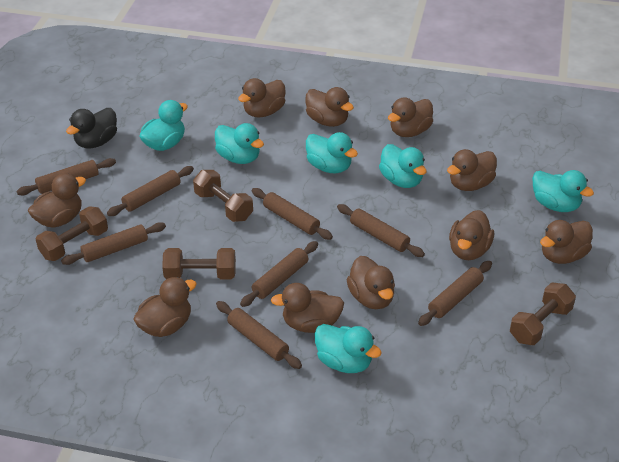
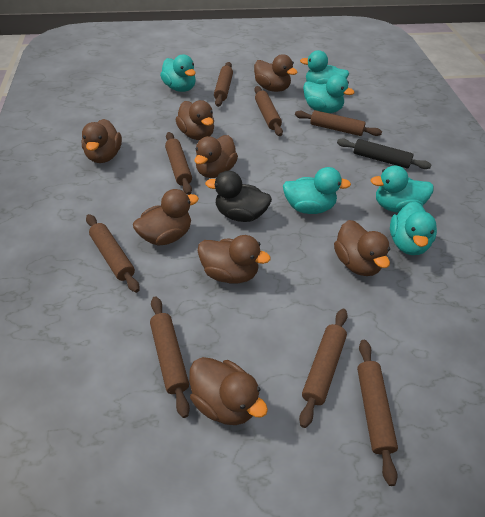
black rolling pin: none = 0 -> [337,138,431,169] = 1
brown duck: [28,173,86,228] [133,277,197,337] [238,78,286,117] [271,283,344,333] [305,87,354,127] [347,256,395,309] [388,97,433,137] [447,149,497,191] [449,210,494,260] [540,220,593,264] = 10 -> [81,119,122,163] [133,189,199,246] [176,100,214,140] [189,357,268,425] [194,135,238,178] [198,235,271,284] [254,54,298,92] [334,220,390,276] = 8
brown dumbbell: [36,206,108,261] [162,248,236,279] [193,170,253,222] [510,283,576,345] = 4 -> none = 0

